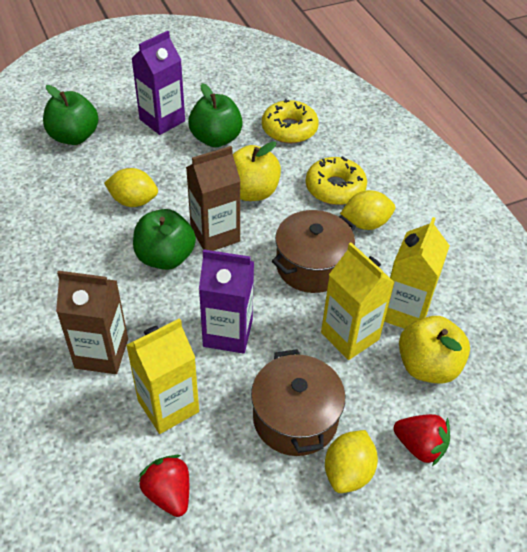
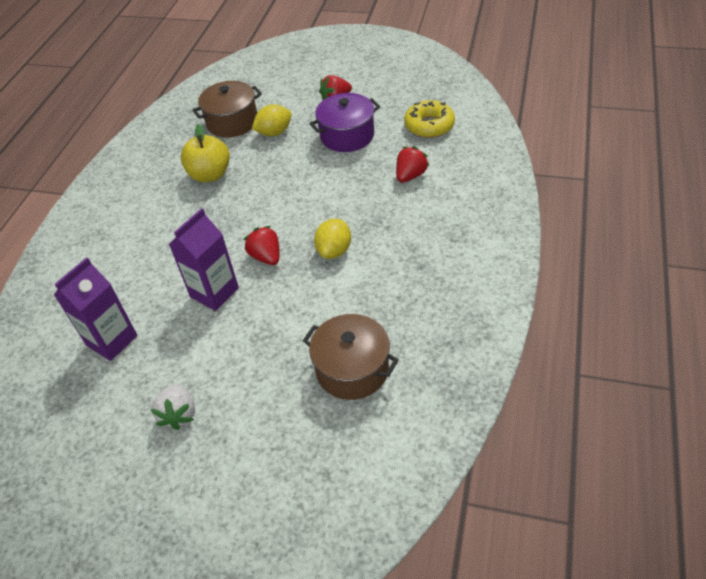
brown carton: [56,271,128,374] [186,146,240,251] = 2 -> none = 0
green apple: [43,85,99,145] [133,209,196,270] [188,83,243,147] = 3 -> none = 0
purple pot: none = 0 -> [310,93,380,152] = 1
red strawberry: [139,455,189,517] [394,414,450,466] = 2 -> [244,226,279,265] [319,75,352,100] [396,146,429,183] = 3
white strawberry: none = 0 -> [150,383,195,430] = 1
yellow apple: [233,141,281,201] [399,316,470,384] = 2 -> [181,124,230,182] = 1
yellow carton: [126,318,199,434] [321,243,394,360] [384,217,450,329] = 3 -> none = 0
yellow donut: [262,99,319,143] [306,156,367,205] = 2 -> [404,100,455,138] = 1
yellow lemon: [104,168,158,207] [325,430,378,493] [340,190,395,230] = 3 -> [252,104,292,136] [314,219,351,259] = 2

